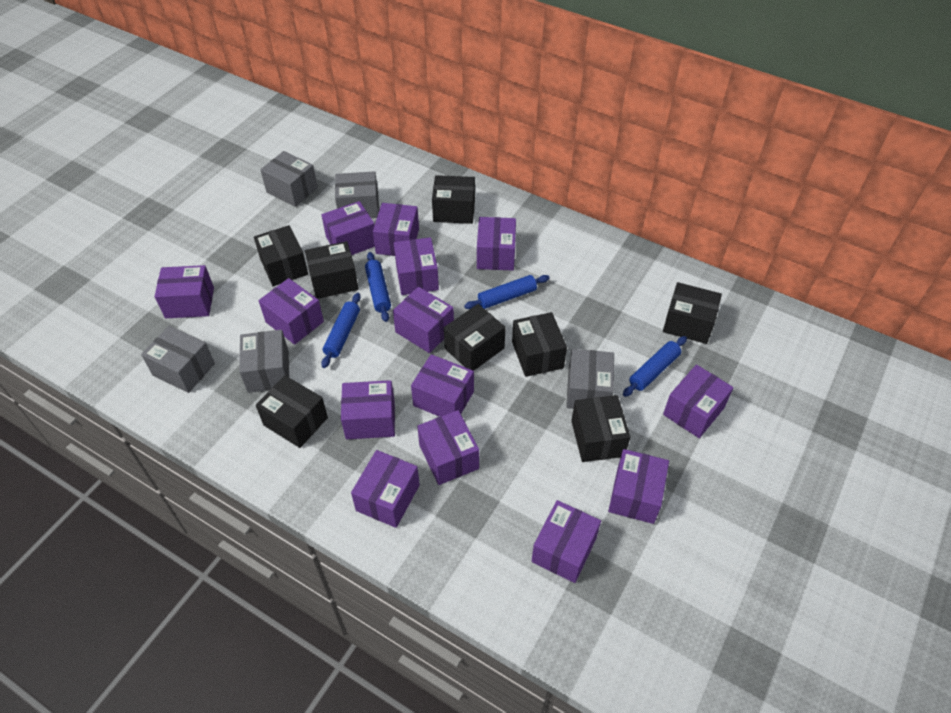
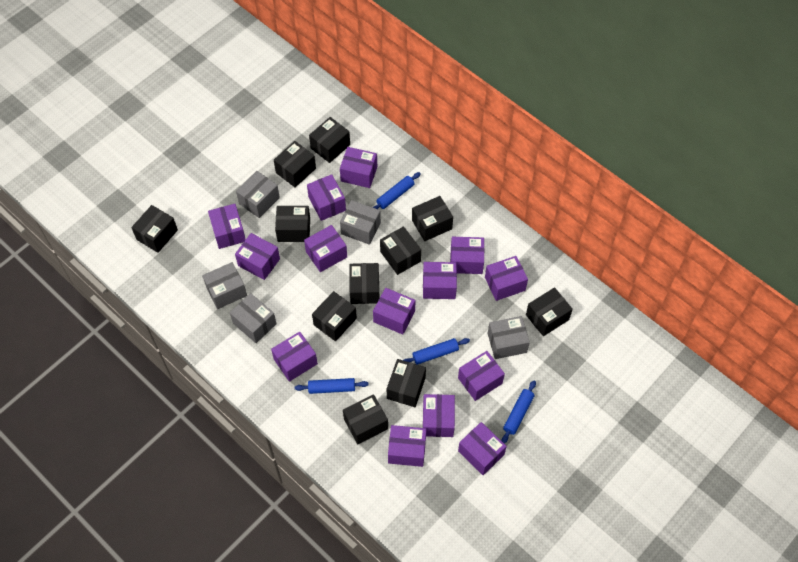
black box: [254,225,308,287] [256,375,328,448] [305,241,358,299] [432,175,475,224] [444,304,506,371] [512,312,567,377] [571,395,630,462] [663,282,722,344] = 8 -> [131,205,178,253] [274,141,316,188] [275,206,310,242] [309,117,350,163] [312,291,357,341] [343,394,388,444] [349,263,379,304] [380,226,421,275] [387,359,426,407] [412,196,453,241] [526,287,573,336] = 11

